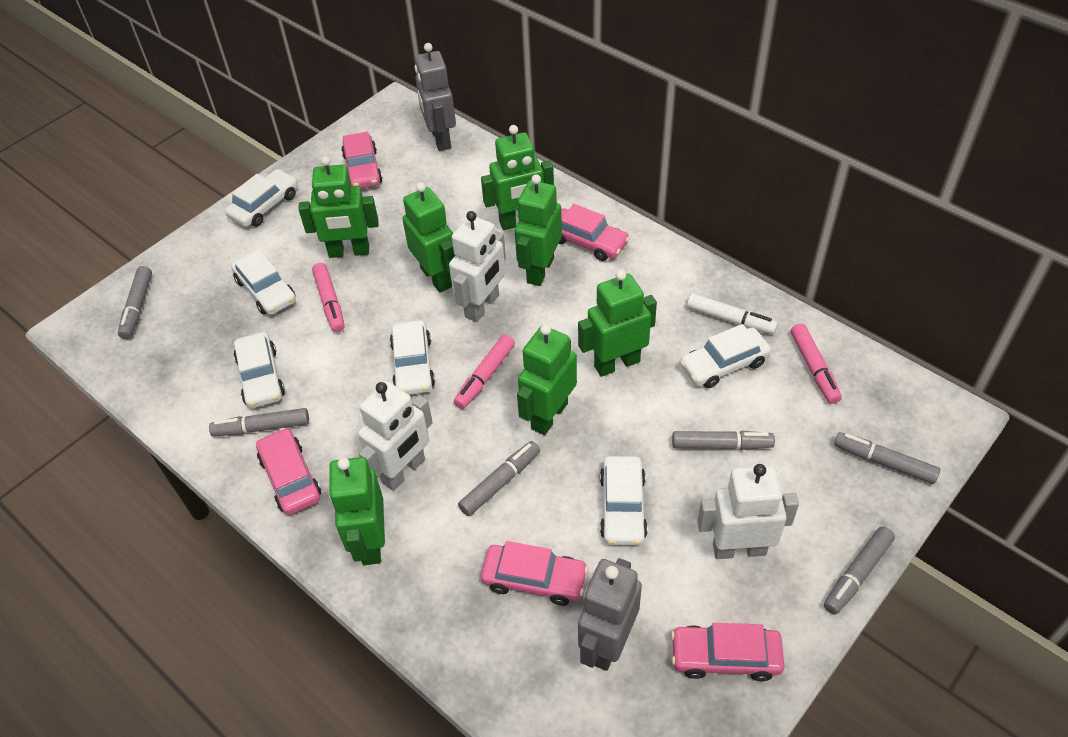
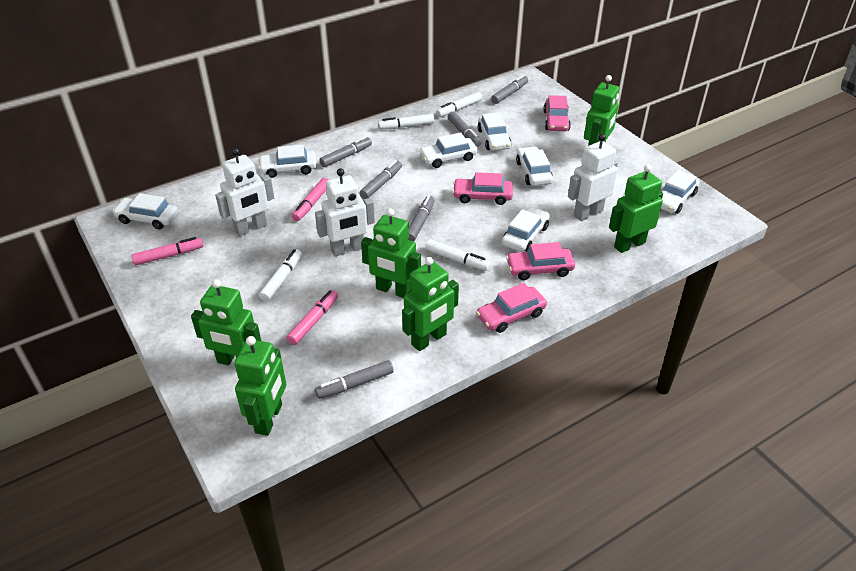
green robot: [298,156,379,258] [329,457,385,565] [402,182,455,293] [481,125,554,230] [515,174,562,286] [517,324,577,435] [578,270,657,377] = 7 -> [191,279,261,365] [234,336,286,436] [361,208,421,298] [402,257,459,351] [584,75,619,146] [609,164,663,253] = 6
grey robot: [415,43,456,151] [578,558,642,671] = 2 -> none = 0
pink car: [256,428,321,515] [341,132,383,189] [481,541,588,606] [558,204,630,261] [671,623,785,681] = 5 -> [452,172,513,205] [476,283,547,333] [506,242,575,280] [543,95,571,131] = 4
white car: [225,169,298,227] [231,250,296,315] [234,332,285,408] [390,320,435,395] [600,456,648,545] [680,324,771,388] = 6 -> [112,193,178,229] [258,145,317,178] [419,132,477,168] [478,112,512,151] [502,207,550,252] [516,146,553,186] [661,170,699,214] = 7
white marker: [687,293,778,334] = 1 -> [259,249,302,302] [378,114,434,130] [426,239,491,271] [436,92,482,117] = 4

